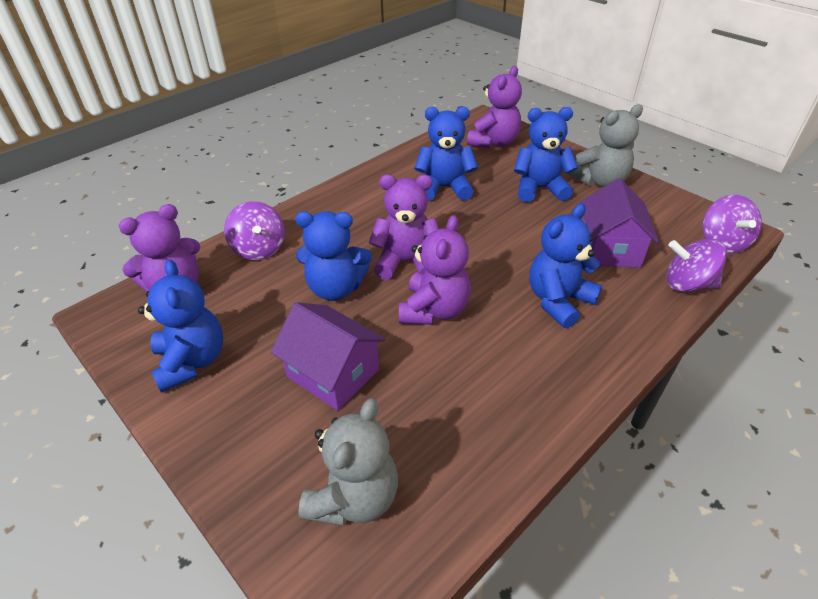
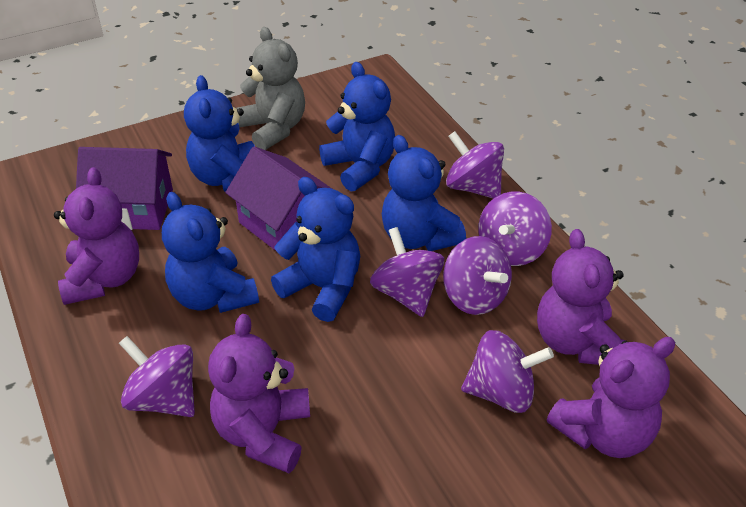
grey teddy bear: [298,398,398,526] [568,104,643,187] = 2 -> [237,27,305,150] = 1
purple spinning top: [224,201,285,260] [667,238,727,292] [703,195,762,254] = 3 -> [119,336,195,417] [370,227,444,317] [443,236,512,315] [446,131,504,199] [461,330,554,413] [478,192,552,266] = 6

